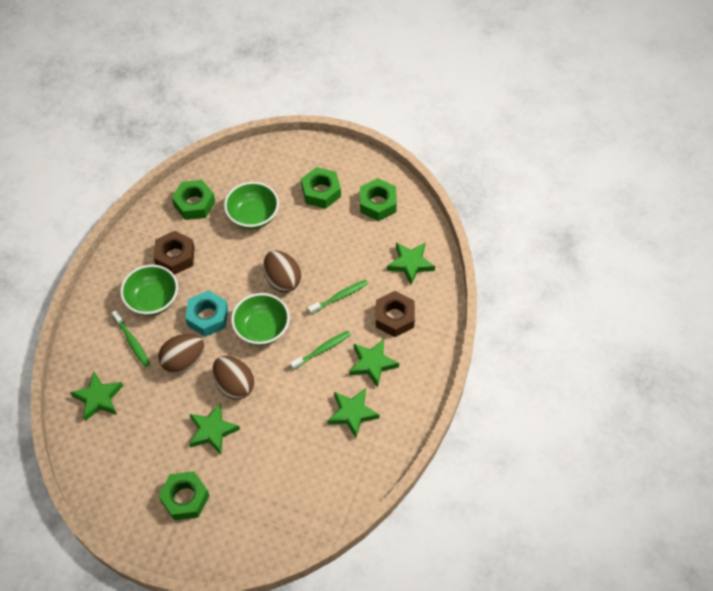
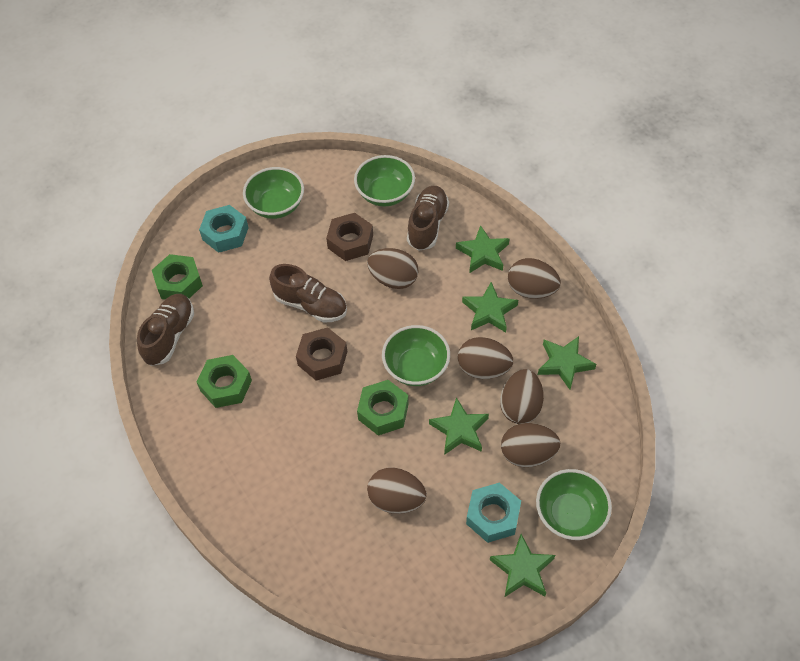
brown egg: [158,334,204,374] [212,356,254,399] [263,250,301,292] = 3 -> [367,248,418,289] [367,467,427,514] [458,337,513,379] [500,369,544,424] [501,423,560,467] [508,258,561,299] = 6
brown shoe: none = 0 -> [137,294,194,366] [269,264,347,323] [407,186,449,251] = 3
green bowl: [120,264,178,316] [224,182,279,229] [231,293,290,346] = 3 -> [243,167,304,219] [354,155,415,207] [382,325,450,386] [536,469,612,540] = 4
green nut: [158,471,210,520] [172,180,215,220] [301,167,341,209] [360,178,397,221] = 4 -> [152,254,203,299] [197,355,252,408] [357,380,409,436] = 3
green toothbrush: [112,310,150,367] [290,331,351,370] [308,279,368,315] = 3 -> none = 0
turquoise nut: [185,290,228,337] = 1 -> [199,205,249,253] [466,483,521,543] = 2

